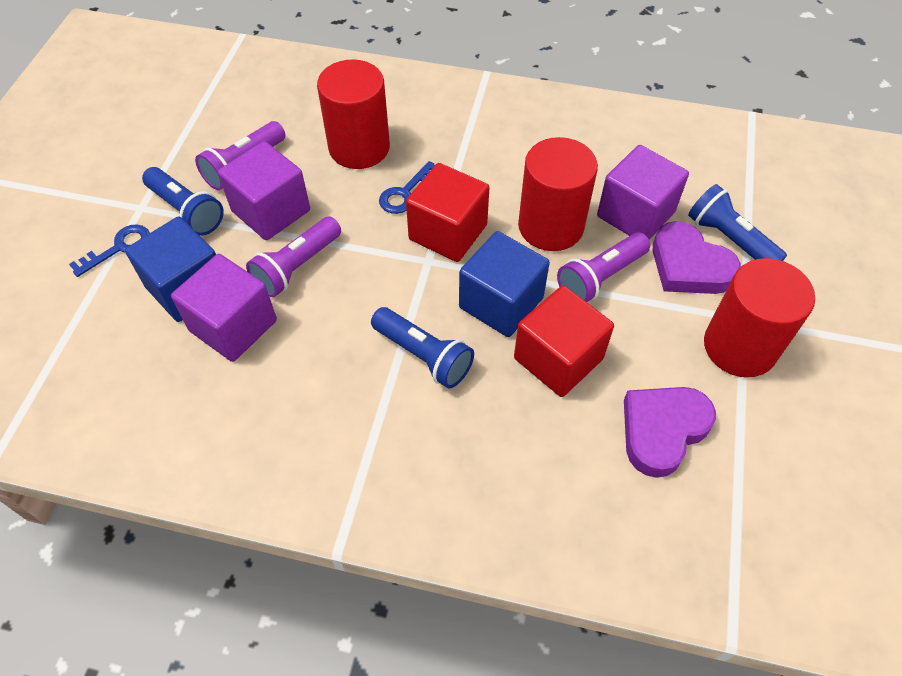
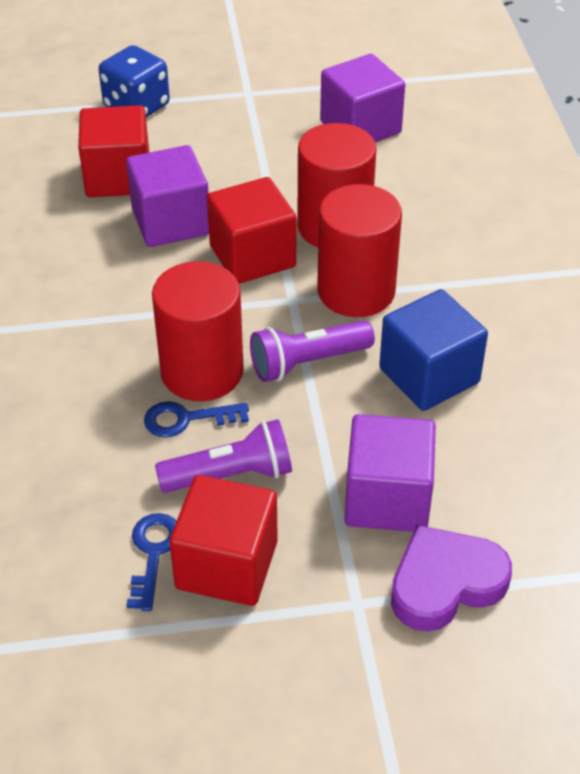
blue cube: [125,216,216,322] [459,231,550,337] = 2 -> [379,289,488,411] = 1
blue dice: none = 0 -> [98,45,170,117] = 1
blue flashlight: [142,167,224,236] [371,307,474,389] [688,184,787,261] = 3 -> none = 0
purple flashlight: [195,121,285,190] [246,217,341,297] [557,232,650,302] = 3 -> [155,419,292,493] [250,320,375,382] = 2
purple heart: [624,387,716,478] [652,221,741,294] = 2 -> [391,525,512,632] = 1
red cube: [406,163,490,262] [514,286,614,397] = 2 -> [78,105,149,197] [169,475,278,606] [207,177,297,284] = 3

